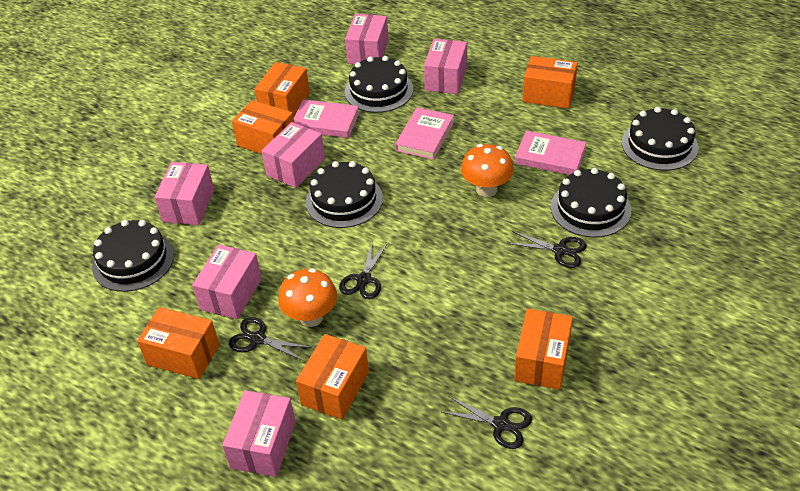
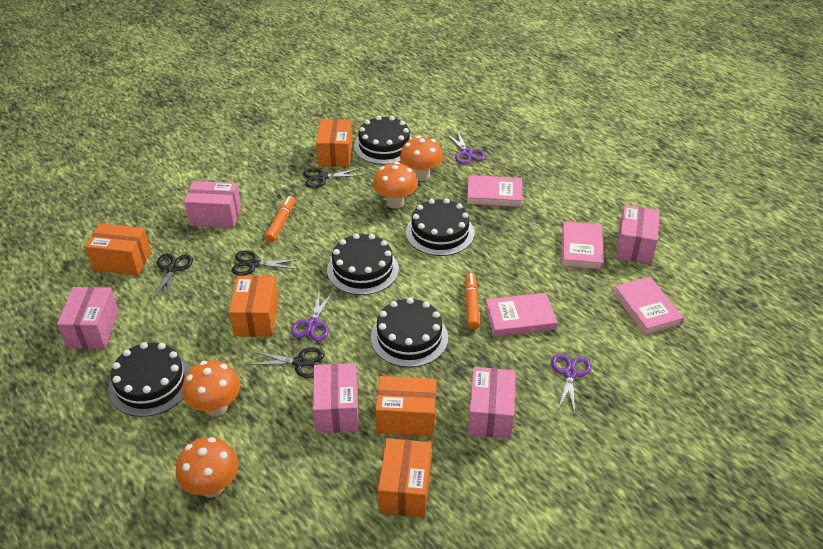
orange box: [137,307,220,379] [232,100,294,154] [254,62,310,116] [296,334,369,420] [514,308,573,390] [523,56,578,109] = 6 -> [85,223,151,275] [229,276,278,337] [316,119,353,167] [375,376,437,437] [378,438,431,517] = 5
orange marker: none = 0 -> [265,196,295,242] [465,273,480,329] = 2
orange mushroom: [278,268,337,327] [461,144,514,197] = 2 -> [176,437,238,498] [182,360,240,417] [373,162,418,209] [400,136,443,181] = 4
pink book: [294,99,359,138] [395,107,454,160] [515,131,586,175] = 3 -> [467,175,522,207] [485,293,557,336] [562,221,604,270] [613,277,684,335] = 4
pink box: [154,162,214,225] [192,244,262,319] [222,390,296,477] [262,122,325,188] [345,14,389,64] [424,39,467,94] = 6 -> [57,287,119,349] [184,181,241,228] [313,363,359,433] [468,367,516,439] [616,205,660,264] = 5
purple scissors: none = 0 -> [291,290,334,341] [446,130,486,164] [551,353,591,414] = 3

